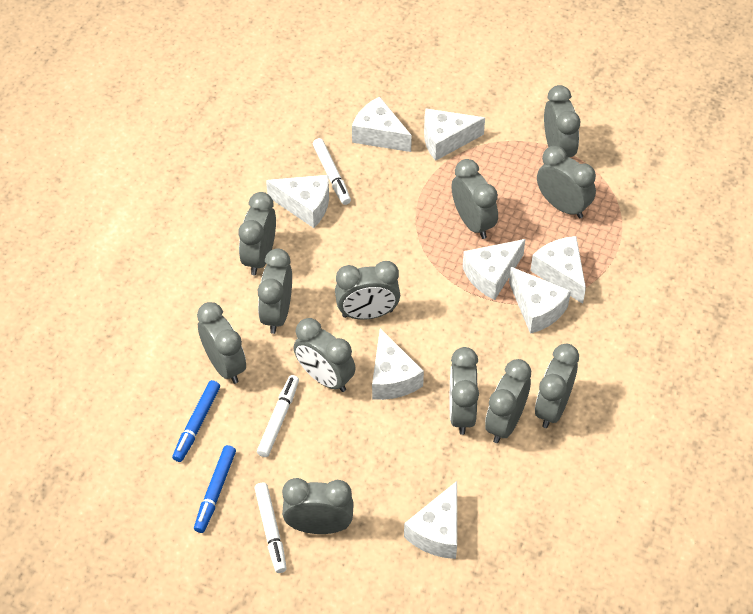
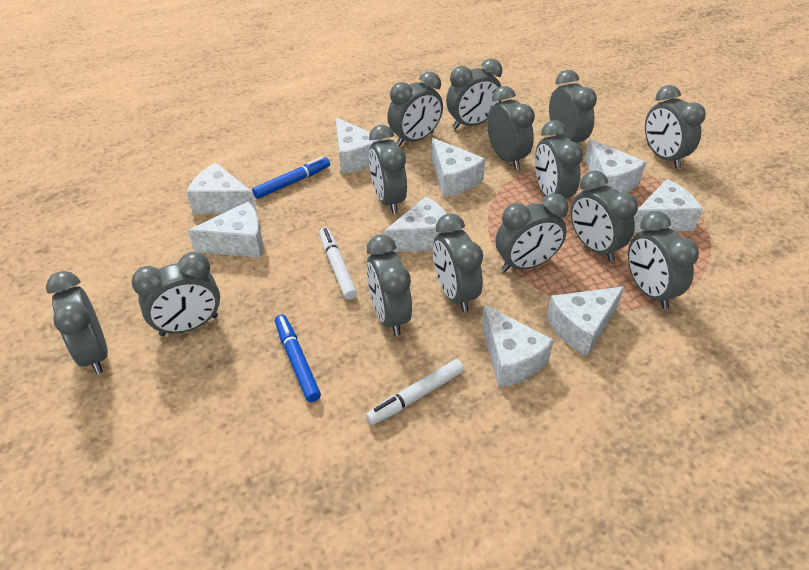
grey clock: [197,302,246,384] [239,192,276,275] [258,249,292,334] [282,478,354,534] [293,318,356,392] [335,261,400,320] [450,347,479,435] [452,159,498,239] [485,359,531,443] [535,344,579,428] [537,146,596,219] [544,85,580,157] = 12 -> [46,271,108,374] [131,252,220,336] [366,234,412,336] [369,125,407,214] [387,71,443,147] [433,213,483,312] [446,59,502,129] [487,86,535,170] [496,193,568,272] [535,120,583,199] [549,70,597,144] [570,171,638,262] [628,211,699,309] [645,85,706,168] = 14
white cheese: [266,175,329,228] [352,96,412,152] [372,328,424,400] [404,481,457,559] [424,109,485,161] [462,239,525,300] [509,267,571,334] [531,236,586,304] = 8 -> [186,163,257,213] [188,201,263,258] [335,117,382,174] [383,196,447,252] [431,138,485,197] [482,304,554,387] [546,286,624,356] [585,139,646,193] [634,179,703,233] = 9
white marker: [254,482,287,573] [257,375,299,457] [313,138,351,205] = 3 -> [319,227,357,300] [366,359,464,425] = 2

